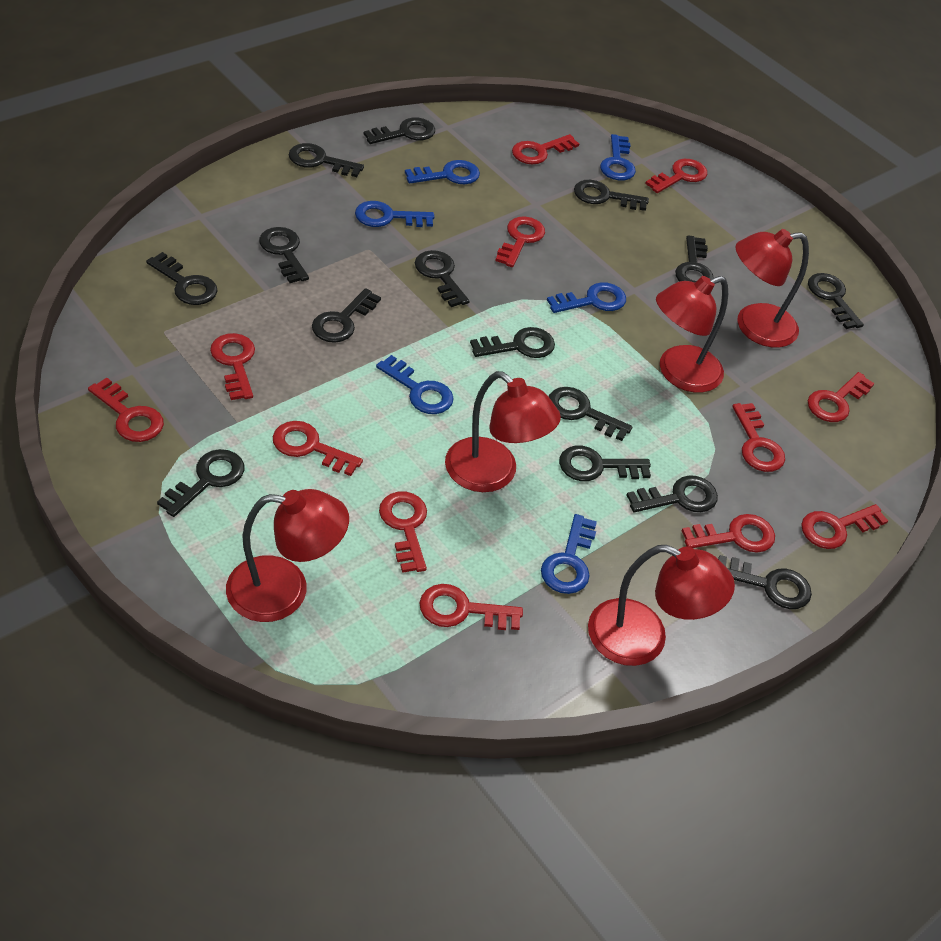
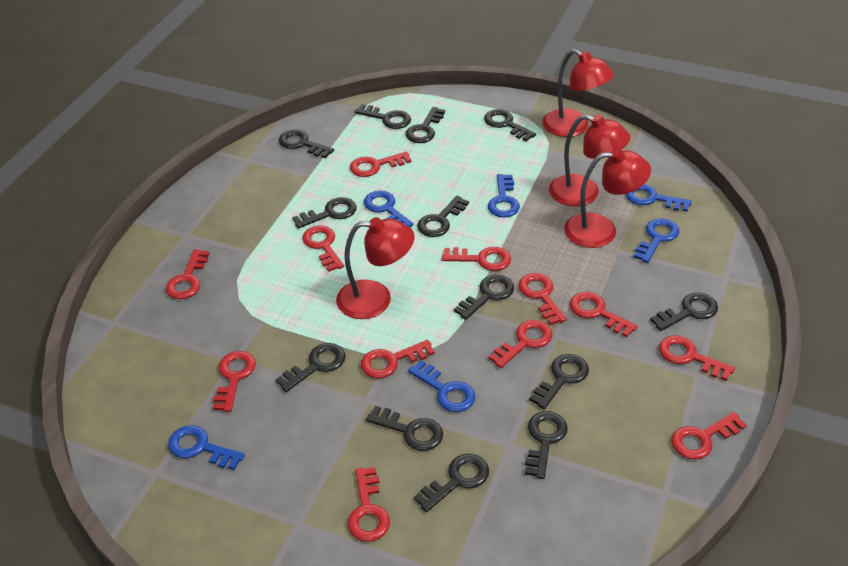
black key: [146,252,218,305] [157,449,244,517] [259,227,309,283] [289,143,364,177] [312,288,381,343] [364,117,435,144] [415,250,470,307] [470,327,555,358] [548,387,633,441] [559,446,651,481] [574,180,649,211] [626,475,718,512] [675,235,713,282] [718,555,812,609] [808,273,864,329] = 15 -> [276,343,346,392] [279,130,334,158] [292,197,357,229] [355,104,411,129] [366,406,443,451] [406,107,445,143] [414,454,489,512] [417,196,469,237] [454,274,514,320] [484,109,536,141] [525,411,568,479] [529,354,589,409] [650,292,718,331] = 13
red lamp: [226,489,349,622] [445,371,561,492] [588,545,735,666] [656,276,728,392] [736,229,809,348] = 5 -> [336,217,415,319] [542,49,614,137] [549,114,630,207] [564,148,651,248] = 4

